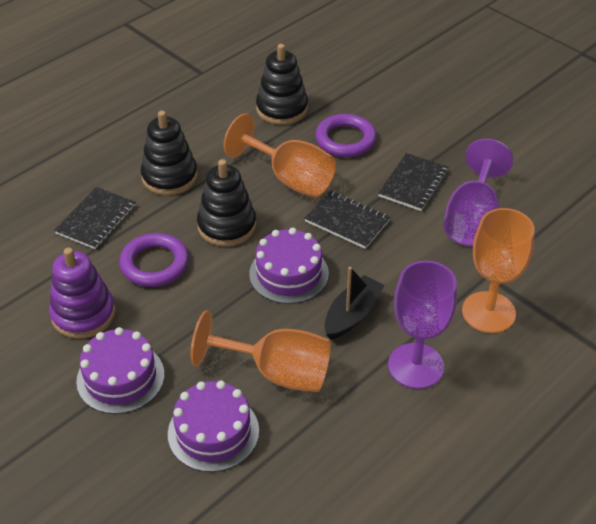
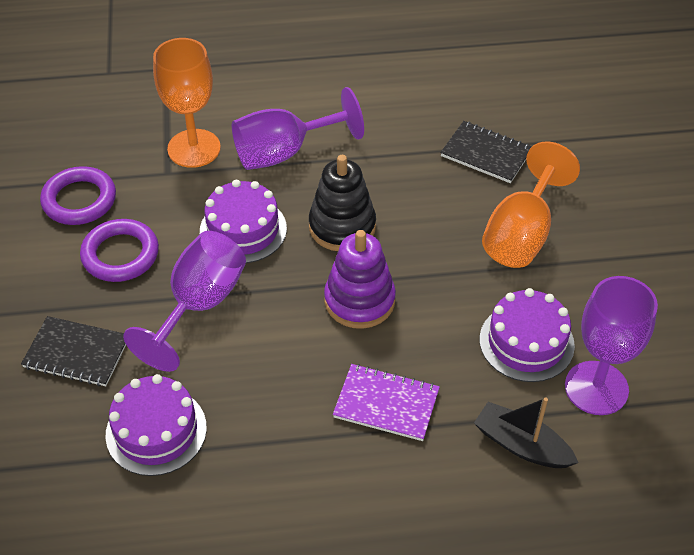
black notebook: [54,187,135,249] [304,191,390,249] [378,153,448,211] = 3 -> [21,316,126,386] [440,121,532,183] = 2
black stacking toy: [140,111,198,195] [197,159,256,247] [256,44,308,125] = 3 -> [309,155,376,251] = 1
orange goblet: [190,311,331,392] [224,113,336,197] [462,208,535,333] = 3 -> [153,38,221,168] [482,141,580,268] = 2
purple goblet: [388,261,457,389] [444,139,513,246] = 2 -> [123,231,246,372] [232,87,364,170] [565,276,658,415] = 3
purple notebook: none = 0 -> [333,364,440,441] = 1

